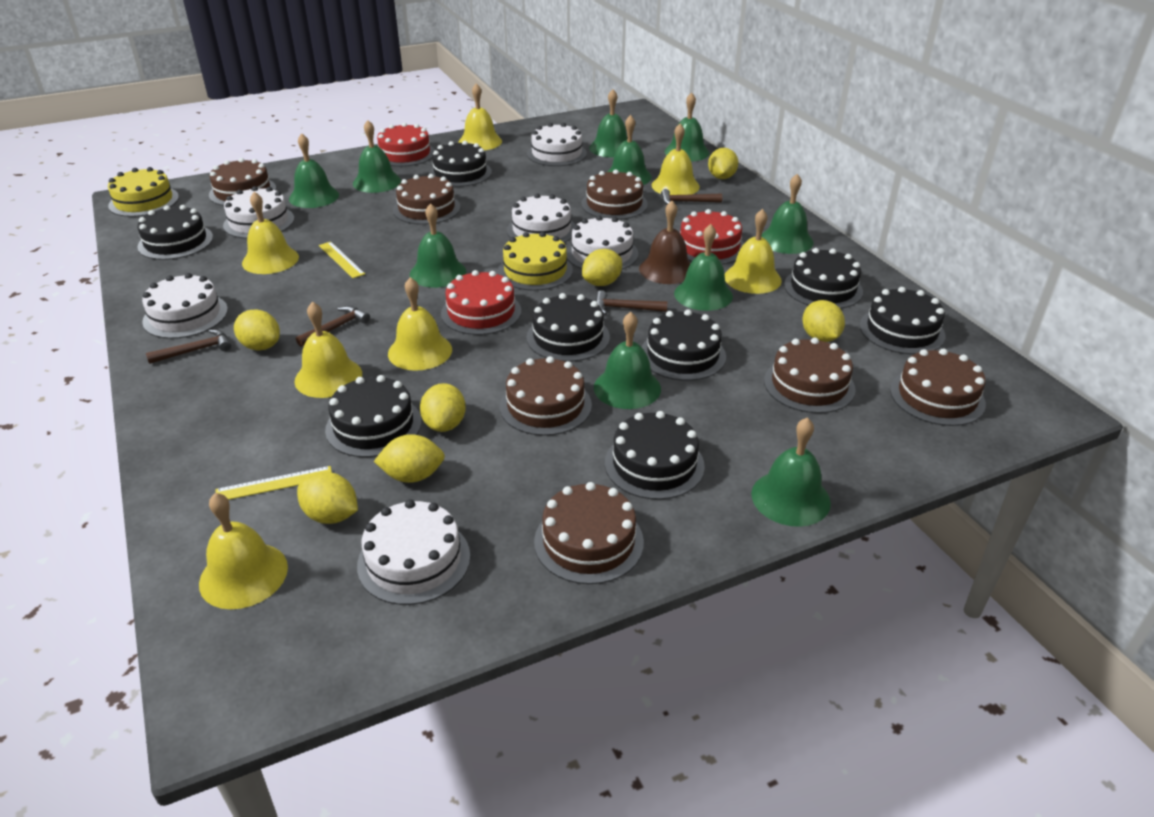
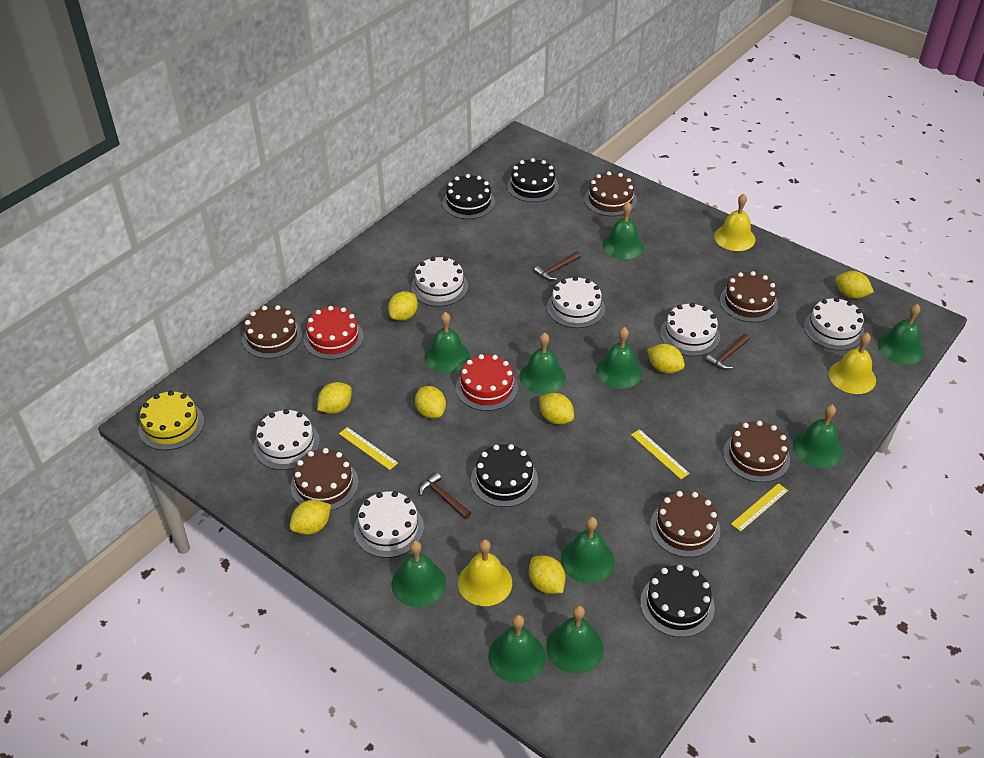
black cake: [137,205,213,260] [325,375,422,457] [429,141,492,187] [527,293,610,362] [605,411,705,500] [642,309,726,381] [784,248,863,309] [860,287,946,355] = 8 -> [443,174,495,219] [471,444,538,507] [507,158,559,202] [640,565,715,637] = 4
brown bell: [639,201,691,284] = 1 -> none = 0
brown cake: [209,158,276,206] [393,174,460,225] [500,356,592,436] [534,482,644,584] [581,169,648,220] [764,337,856,413] [890,348,986,426] = 7 -> [242,305,302,359] [291,448,359,511] [584,171,637,216] [650,491,720,557] [720,271,778,323] [723,421,790,482] = 6
brown hammer: [146,329,231,364] [296,306,370,347] [596,290,668,315] [661,189,722,205] = 4 -> [419,472,471,519] [534,251,581,281] [705,334,750,370] = 3
red cake: [377,123,435,167] [441,270,521,335] [680,209,744,265] = 3 -> [304,306,364,360] [456,354,518,411] = 2
yellow bell: [199,493,288,609] [242,192,299,274] [295,302,362,398] [388,277,452,371] [458,83,502,150] [652,124,700,195] [725,209,782,294] = 7 -> [458,539,512,606] [714,194,756,251] [829,332,876,394] = 3
yellow cake: [108,167,179,217] [498,232,573,291] = 2 -> [138,391,204,450] = 1
yellow lemon: [234,309,280,350] [297,472,358,524] [374,434,445,483] [420,383,466,432] [582,249,622,286] [708,148,738,179] [802,300,845,342] = 7 -> [290,500,331,535] [317,382,352,414] [388,291,418,321] [415,386,446,419] [529,556,566,594] [540,393,574,425] [647,344,685,374] [835,271,874,299] = 8
yellow ruler: [215,466,332,500] [319,242,365,278] = 2 -> [339,427,398,470] [631,429,690,479] [731,483,788,532] = 3

